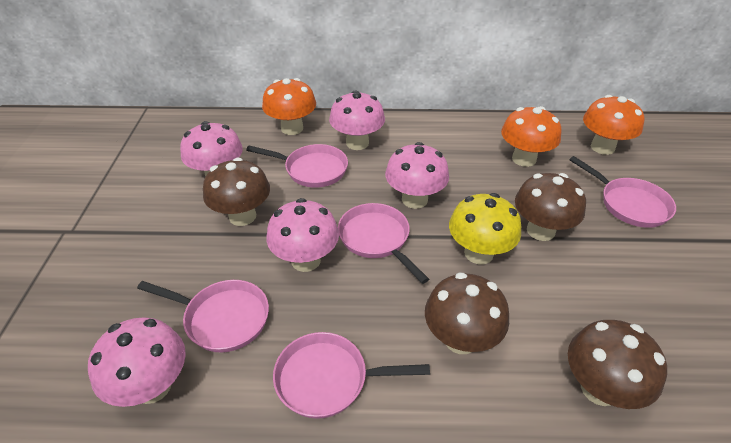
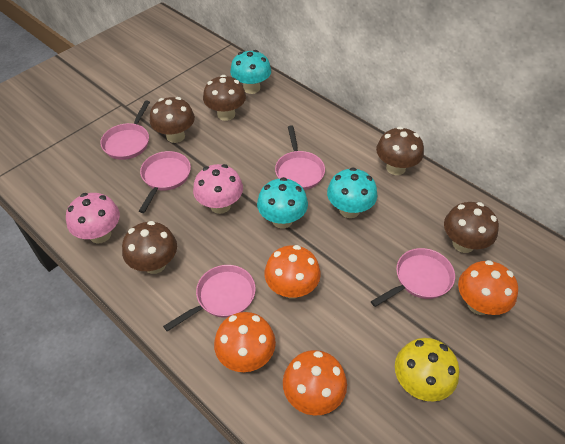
brown mushroom: [203,158,270,226] [425,272,509,354] [515,173,586,241] [568,320,667,409] = 4 -> [122,221,177,274] [150,97,195,143] [203,75,246,121] [376,126,424,175] [444,202,499,253] = 5
orange mushroom: [262,78,316,135] [501,106,561,167] [583,95,644,155] = 3 -> [214,312,276,372] [264,245,321,299] [283,350,347,416] [458,260,518,315] = 4
pink mushroom: [88,318,186,407] [180,121,243,177] [267,198,339,272] [329,90,385,150] [385,142,449,209] = 5 -> [66,193,120,243] [193,164,243,214] = 2
turquoise mushroom: none = 0 -> [230,50,271,94] [257,177,308,229] [327,168,377,218] = 3

